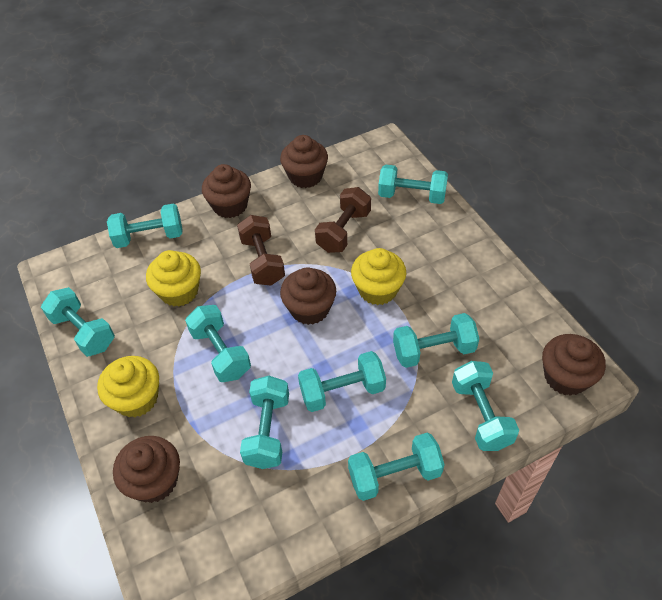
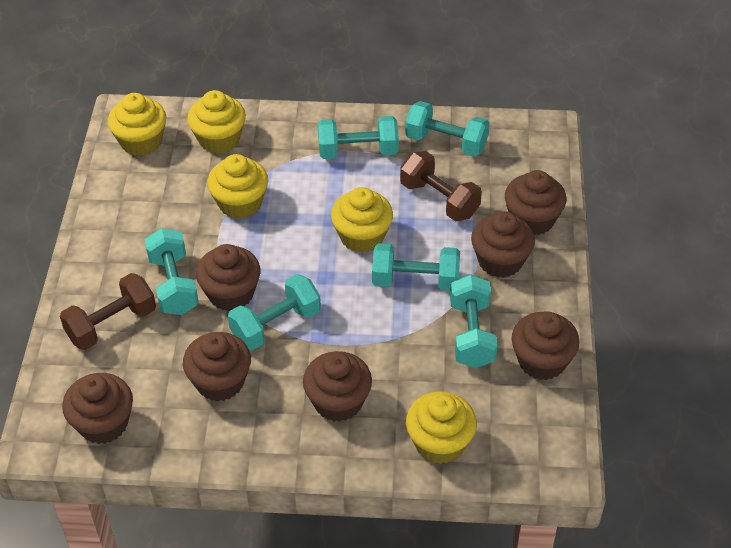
brown cupcake: [113,436,180,503] [202,164,251,218] [280,135,328,188] [280,267,336,325] [542,334,606,396] = 5 -> [62,373,133,444] [183,332,251,401] [196,244,261,311] [303,351,372,422] [471,211,535,278] [505,170,566,235] [512,312,580,380] = 7
turquoise dumbbell: [41,287,115,357] [107,203,183,248] [185,305,251,382] [240,376,289,469] [298,351,386,412] [348,433,445,501] [378,165,448,204] [393,313,479,368] [452,361,519,451] = 9 -> [145,228,199,315] [228,274,321,350] [318,116,399,159] [372,243,460,291] [405,101,489,157] [450,274,497,368] = 6
yellow cupcake: [97,356,159,418] [146,250,201,307] [351,248,406,305] = 3 -> [108,93,166,156] [187,90,246,154] [207,154,268,219] [331,187,393,253] [406,392,477,464] = 5

